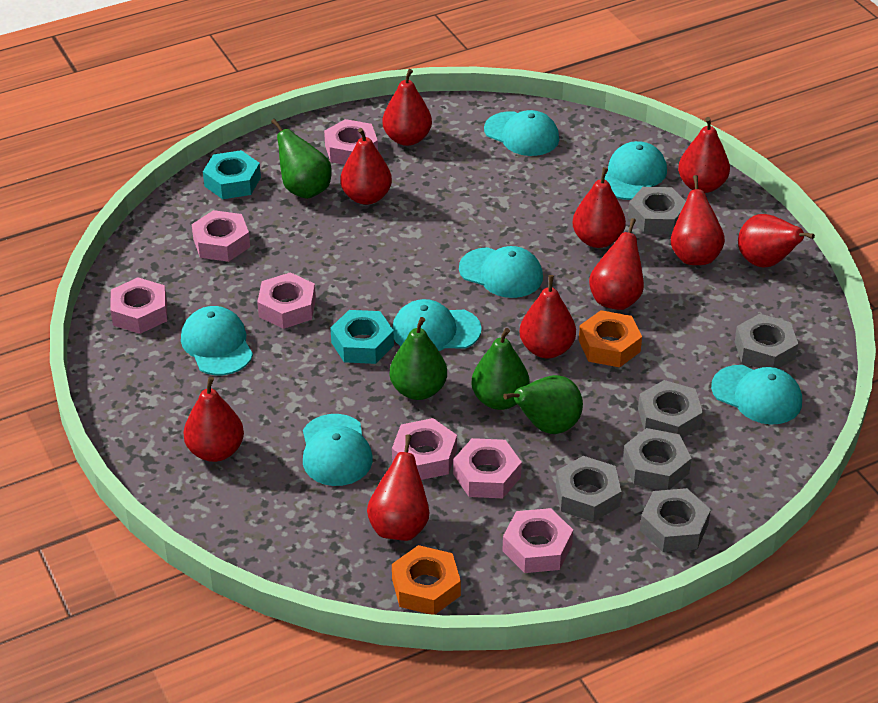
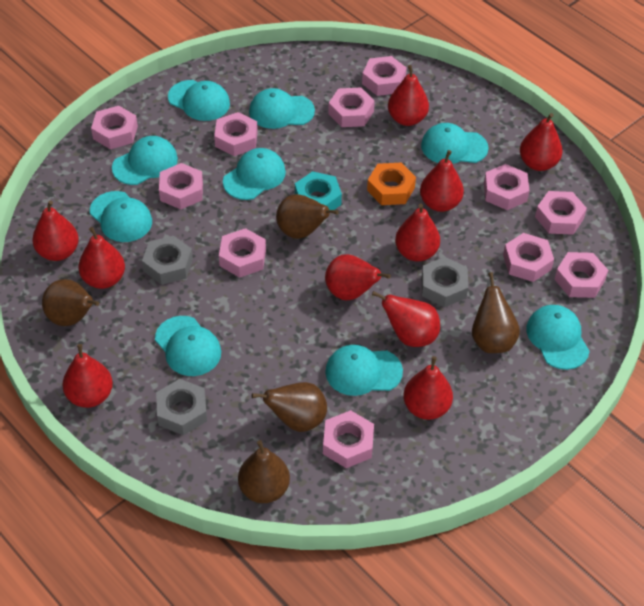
brown pear: none = 0 -> [42,279,99,326] [238,440,290,503] [252,382,327,432] [276,194,339,239] [472,272,520,353] = 5
green pear: [271,119,332,199] [390,317,447,400] [471,328,530,410] [503,375,583,434] = 4 -> none = 0
grey nut: [556,456,622,522] [623,428,691,490] [628,187,686,234] [638,380,703,438] [640,488,711,552] [734,314,798,369] = 6 -> [142,236,193,285] [156,379,207,435] [422,257,468,307] = 3
orange nut: [392,545,461,615] [579,310,642,367] = 2 -> [367,163,416,205] = 1
pink nut: [110,277,167,334] [192,210,250,262] [257,272,316,329] [324,119,378,165] [392,418,457,480] [453,438,522,498] [502,508,573,573] = 7 -> [91,106,138,149] [159,163,203,209] [214,112,258,156] [219,228,266,278] [323,410,374,468] [328,87,375,127] [362,56,407,96] [484,164,529,210] [503,233,554,282] [535,191,587,235] [554,252,608,298] = 11
turquoise cap: [181,306,253,375] [303,414,373,486] [392,299,482,351] [459,246,543,298] [484,110,559,156] [605,141,667,200] [711,365,802,425] = 7 -> [90,191,152,242] [112,136,178,185] [155,316,221,376] [168,80,230,121] [223,148,286,200] [249,88,315,129] [325,345,403,396] [421,123,489,164] [526,305,590,370] = 9
turquoise nut: [203,150,261,199] [330,310,394,364] = 2 -> [295,171,342,210] = 1

